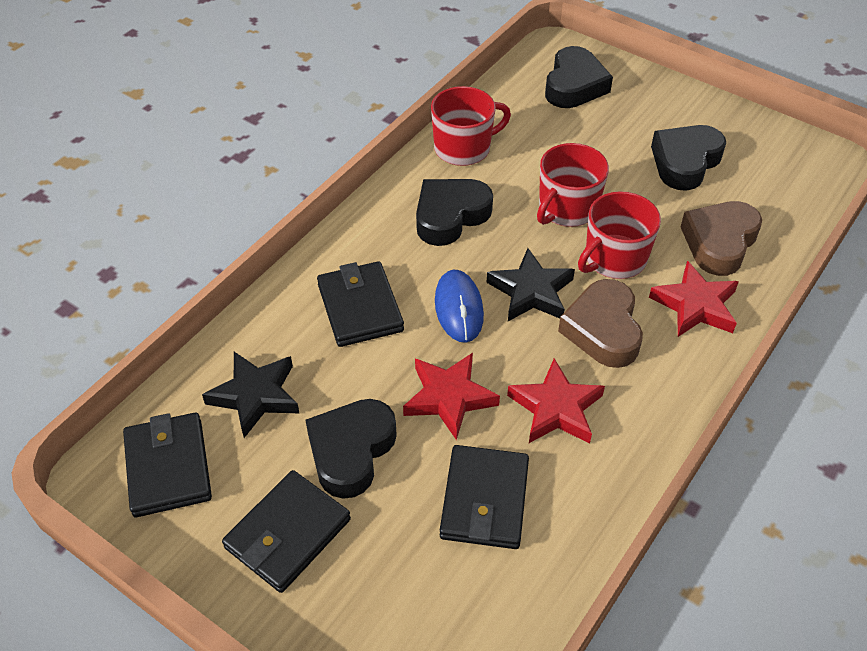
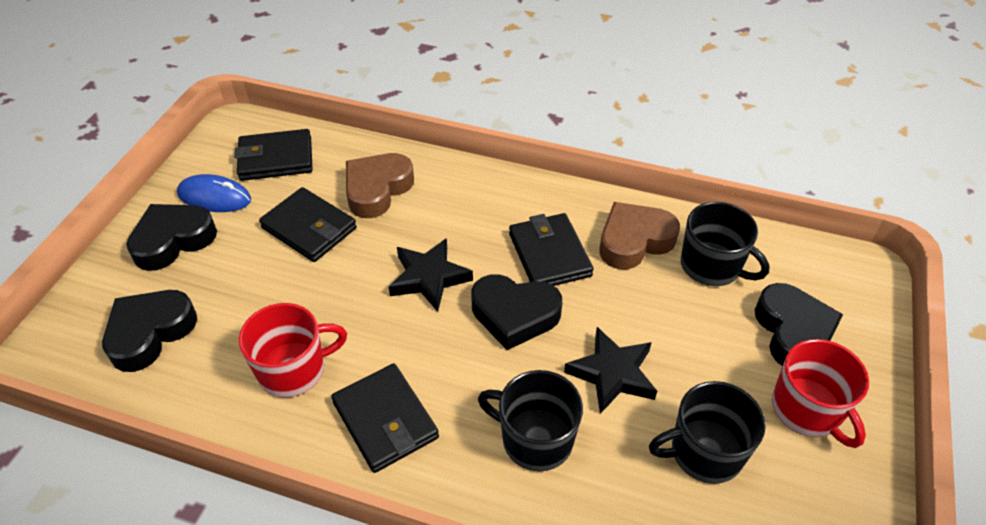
black mug: none = 0 -> [478,370,583,471] [649,381,766,484] [681,202,769,286] = 3
red mug: [431,86,511,166] [537,143,609,227] [578,191,661,279] = 3 -> [239,303,347,397] [772,339,869,448] = 2
red star: [403,353,500,440] [507,358,605,444] [649,261,739,337] = 3 -> none = 0

